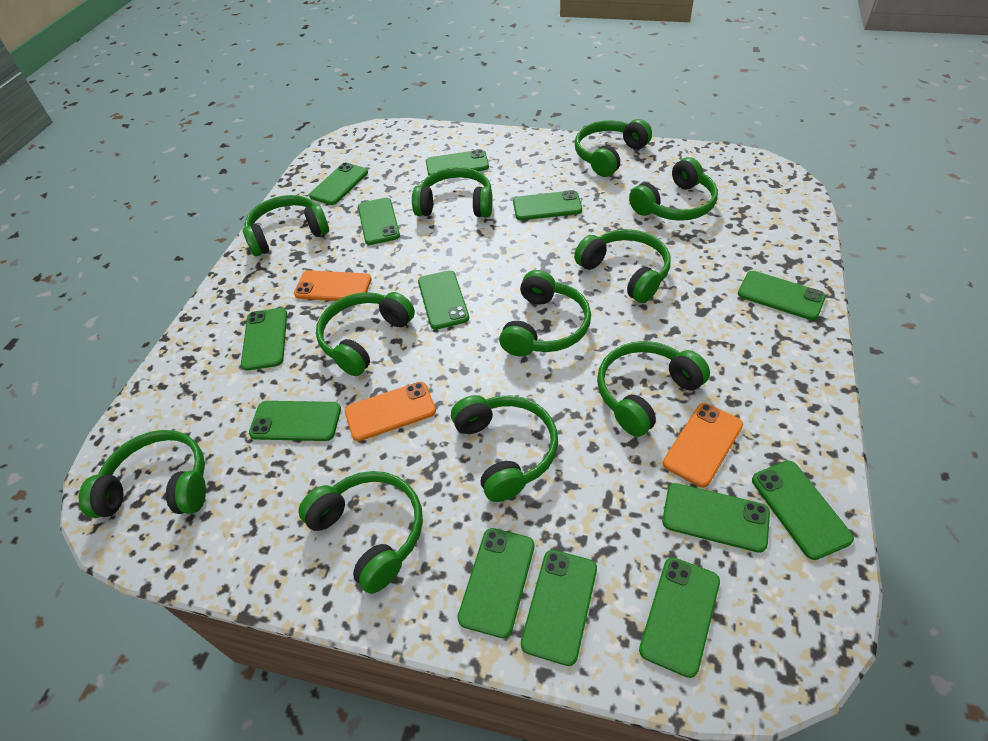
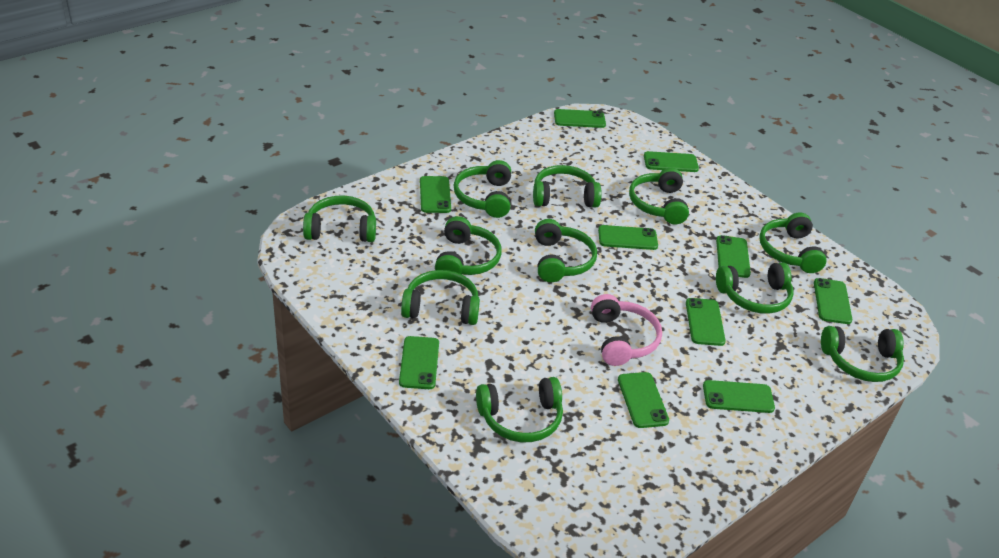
green phone: [241,308,287,371] [249,401,341,441] [309,162,368,205] [358,198,400,245] [418,270,469,329] [426,149,489,176] [458,528,534,638] [513,190,582,220] [521,550,597,666] [639,557,720,678] [662,483,770,553] [738,271,826,320] [752,461,854,560] = 13 -> [399,336,439,389] [420,176,451,213] [554,109,606,128] [598,225,658,250] [618,372,669,428] [644,151,699,172] [686,298,726,346] [703,380,775,413] [716,235,751,278] [814,278,852,324] = 10
orange phone: [294,270,372,301] [345,382,436,441] [663,403,743,487] = 3 -> none = 0
pink headphones: none = 0 -> [591,294,662,366] = 1

